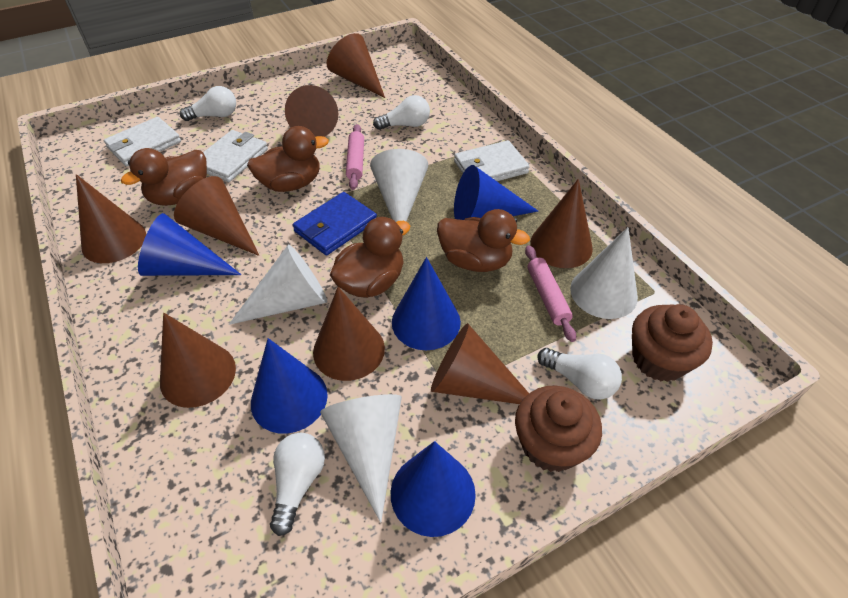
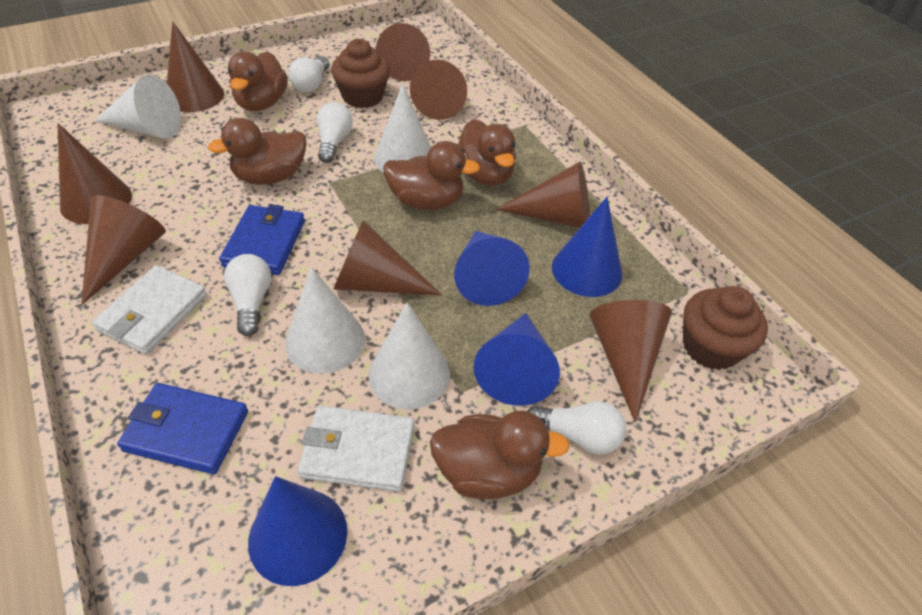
blue cone: [138,213,241,276] [251,338,328,434] [391,441,476,537] [392,257,461,350] [454,165,538,220] = 5 -> [248,476,347,586] [454,231,530,306] [474,313,560,406] [552,197,622,297] = 4
blue wallet: [293,192,377,256] = 1 -> [117,383,248,474] [219,204,305,275] = 2
brown duck: [121,148,207,206] [247,126,329,192] [330,217,410,298] [437,209,530,272] = 4 -> [208,118,306,185] [228,51,288,111] [383,141,480,210] [430,410,570,499] [457,119,516,186] = 5
pink rolling pin: [346,124,364,190] [525,245,576,342] = 2 -> none = 0
white wallet: [104,117,181,166] [203,130,268,182] [454,140,530,181] = 3 -> [92,265,207,354] [297,406,414,492] = 2

